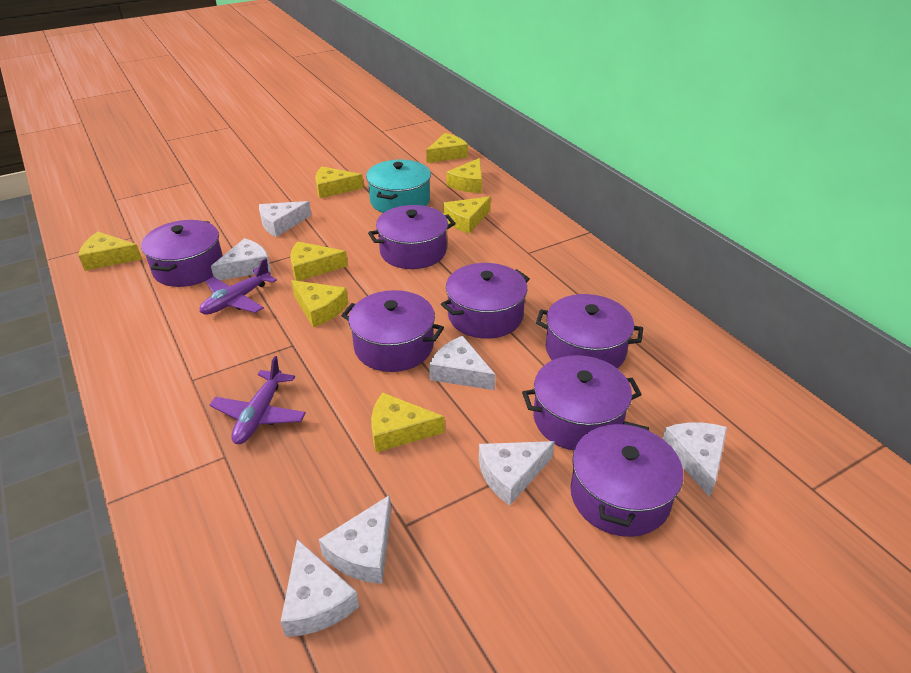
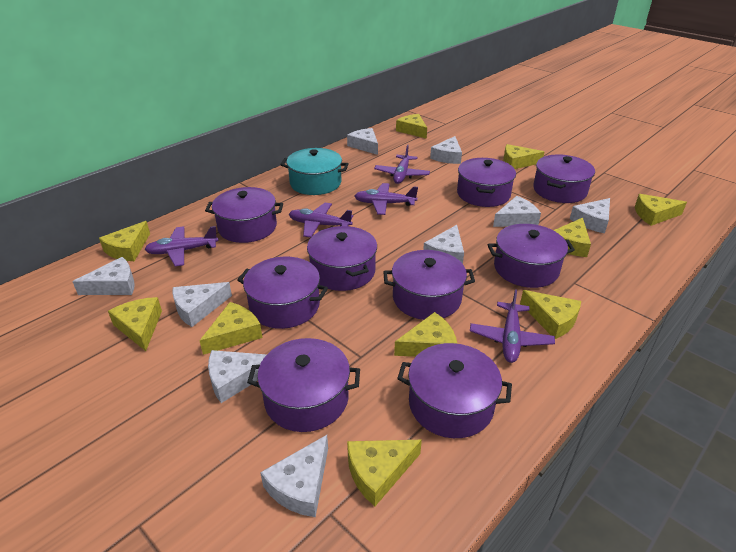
purple plane: [200,258,277,315] [210,356,306,444] = 2 -> [144,226,219,267] [289,203,353,238] [354,183,418,215] [374,145,430,184] [470,289,555,363] = 5
purple pot: [141,220,223,287] [341,290,444,372] [368,205,456,269] [441,263,530,339] [522,355,642,451] [536,294,643,369] [570,421,683,537] = 7 -> [205,187,283,243] [237,257,328,329] [247,338,360,432] [307,226,377,291] [383,250,475,320] [397,343,512,438] [457,158,516,207] [488,224,575,288] [533,154,595,203] = 9
white cheese: [211,238,271,280] [259,201,311,237] [281,539,359,637] [319,495,391,584] [429,336,495,390] [479,441,555,505] [662,422,727,497] = 7 -> [72,257,135,295] [172,282,232,327] [208,350,267,403] [260,435,328,517] [347,128,378,155] [423,225,464,264] [430,136,462,164] [493,196,541,227] [570,198,610,233] = 9
yellow cheese: [79,232,142,271] [290,241,348,281] [291,280,348,327] [315,167,364,198] [371,393,445,452] [426,133,468,163] [443,196,491,234] [446,158,482,193] = 8 -> [99,221,150,261] [108,297,162,351] [199,302,262,355] [347,440,422,506] [394,312,457,357] [396,114,427,139] [503,144,544,169] [520,290,581,339] [554,218,591,257] [635,194,687,226] = 10

